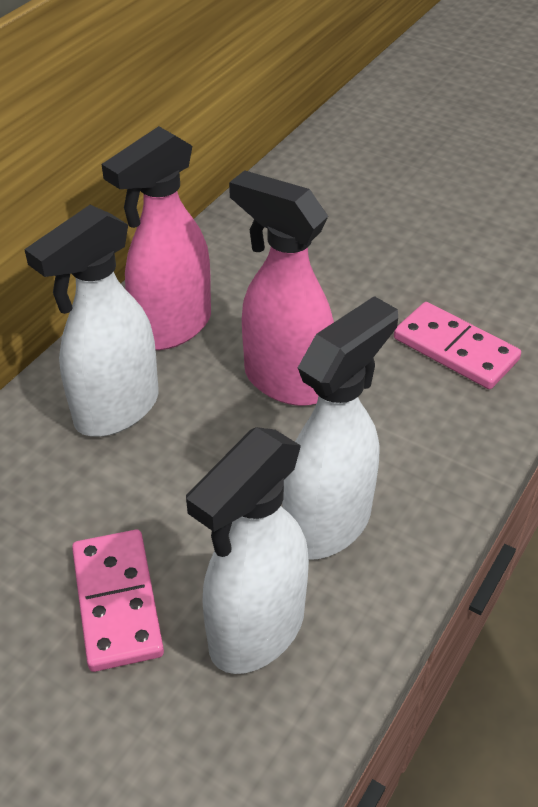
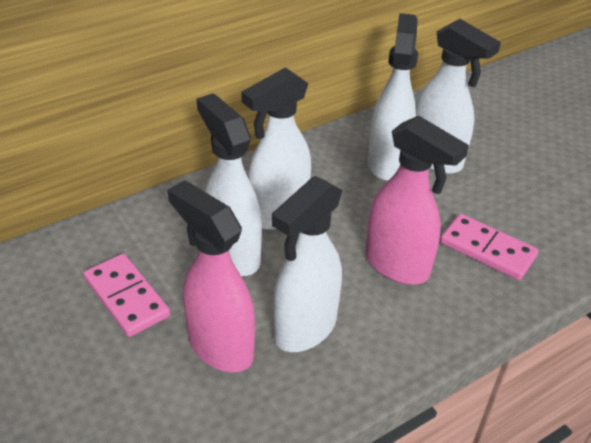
white spray bottle: [24,205,159,436] [186,427,309,674] [282,296,398,559] = 3 -> [197,93,262,276] [241,67,311,230] [272,176,343,352] [368,13,418,181] [415,19,501,174] = 5

